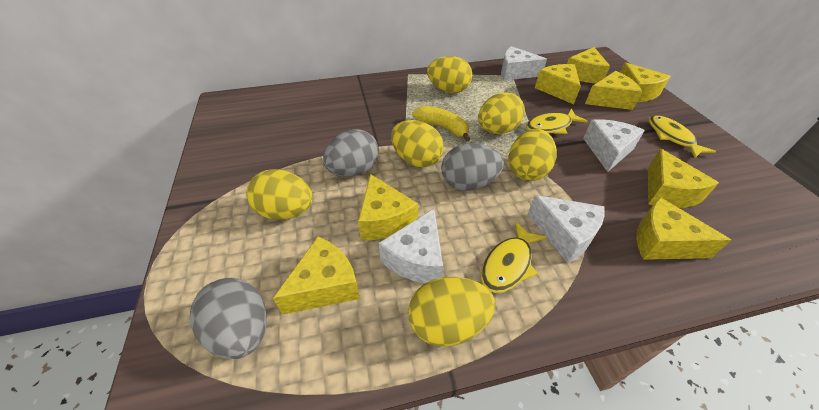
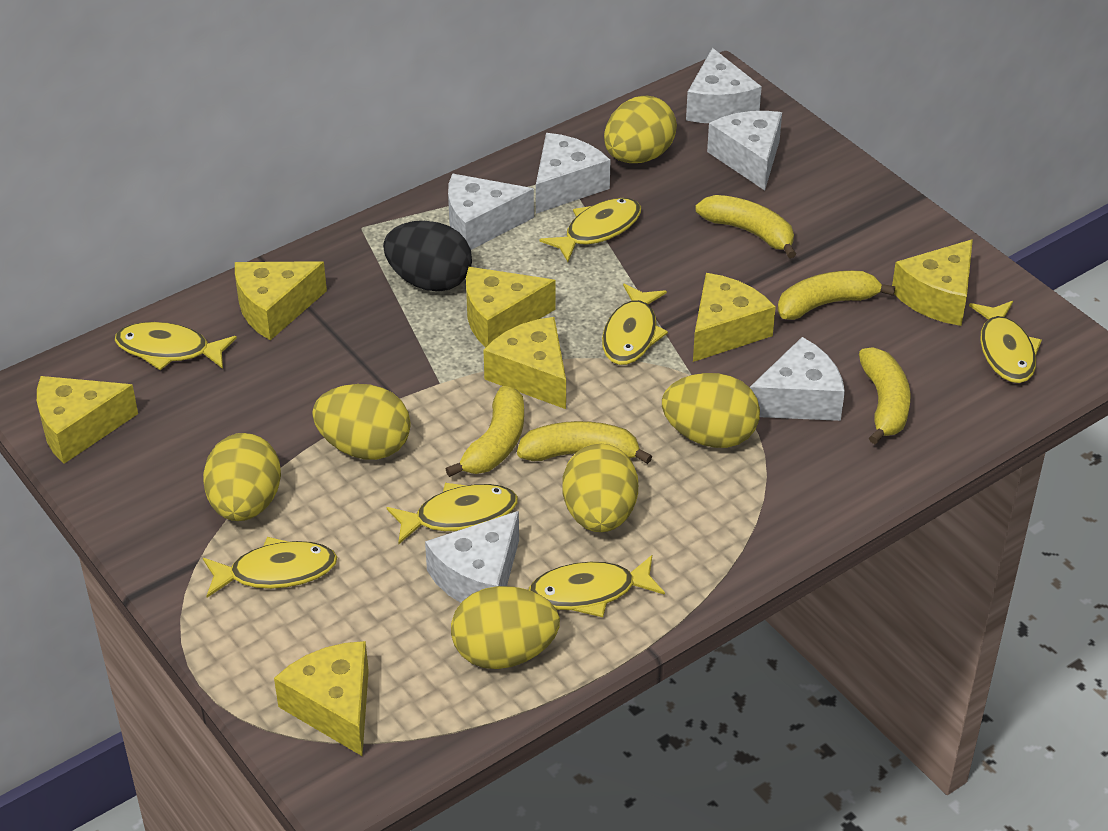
black egg: none = 0 -> [383,221,472,291] = 1
grey egg: [190,278,266,359] [323,129,379,177] [441,144,504,191] = 3 -> none = 0
white cheese: [379,209,443,283] [501,46,547,80] [528,195,605,263] [583,119,645,172] = 4 -> [425,511,519,603] [448,174,534,250] [536,133,610,214] [686,48,762,123] [707,111,782,191] [749,337,845,421] = 6
yellow banana: [412,106,470,141] = 1 -> [446,386,524,477] [517,421,652,464] [695,195,796,258] [778,271,895,320] [859,347,910,444] = 5
yellow cheese: [273,237,360,315] [358,174,418,240] [535,64,581,104] [567,47,610,83] [585,71,642,110] [620,63,671,102] [636,197,731,260] [648,149,719,208] = 8 -> [37,376,138,463] [235,261,327,340] [274,641,369,756] [466,267,556,347] [483,317,566,409] [693,273,776,362] [892,239,973,326] = 7
yellow fish: [481,221,546,293] [526,109,588,134] [649,115,716,158] = 3 -> [115,322,237,370] [203,537,337,598] [387,483,518,544] [529,555,665,617] [539,198,641,262] [602,283,668,365] [969,301,1042,383] = 7

